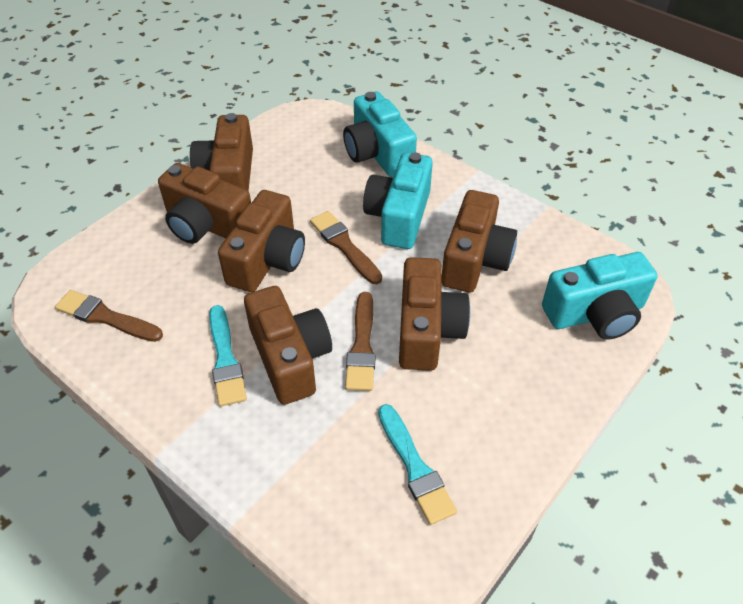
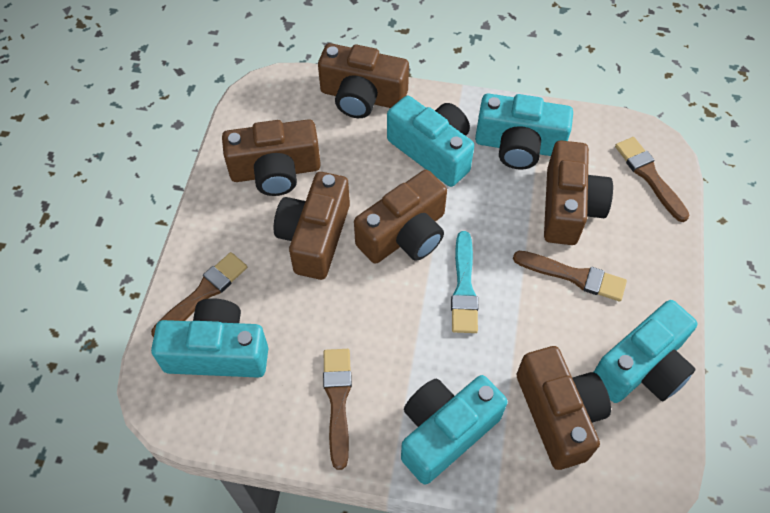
brown brush: [55,290,163,342] [310,211,382,284] [345,292,376,391] = 3 -> [151,252,247,337] [323,349,352,470] [513,251,627,301] [615,137,690,222] = 4
turquoise brush: [209,305,247,406] [378,404,457,525] = 2 -> [451,231,478,333] = 1
turquoise camera: [343,92,417,177] [363,152,433,249] [542,252,658,340] = 3 -> [151,298,268,378] [387,96,474,187] [401,375,507,485] [475,94,573,170] [594,300,697,403] = 5

